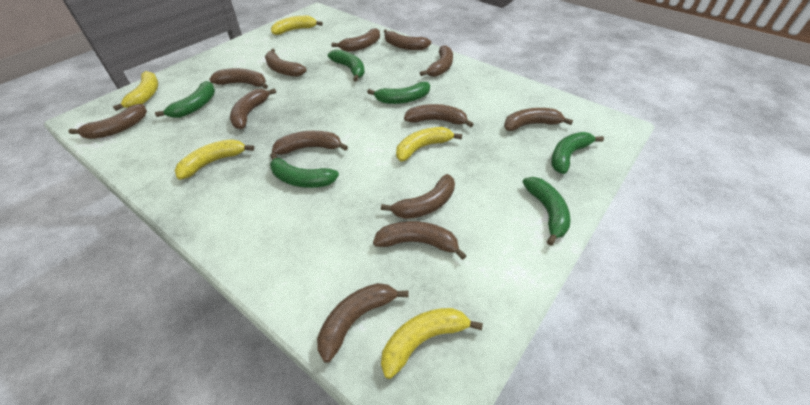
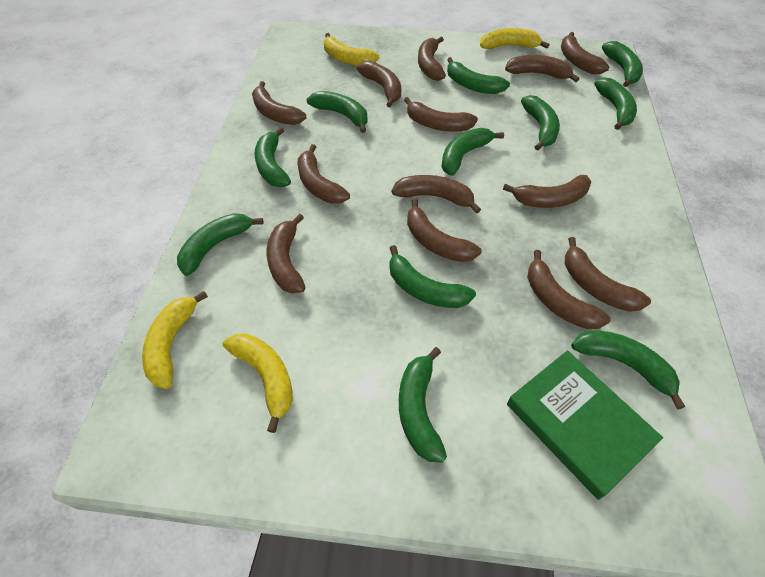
green banana: [155,81,215,118] [270,153,339,188] [328,49,365,82] [367,82,430,104] [523,177,570,246] [551,132,604,174] = 6 -> [177,213,263,276] [254,127,291,187] [306,91,368,133] [389,245,476,308] [399,347,447,463] [441,128,504,176] [447,57,510,94] [521,95,560,151] [571,330,685,410] [594,78,637,130] [602,41,643,87] = 11
green book: none = 0 -> [507,350,663,500] = 1
yellow banana: [113,71,158,111] [175,139,254,180] [271,16,323,35] [381,308,483,379] [396,127,462,162] = 5 -> [142,291,208,389] [223,333,293,433] [324,33,380,66] [480,28,549,49] = 4

